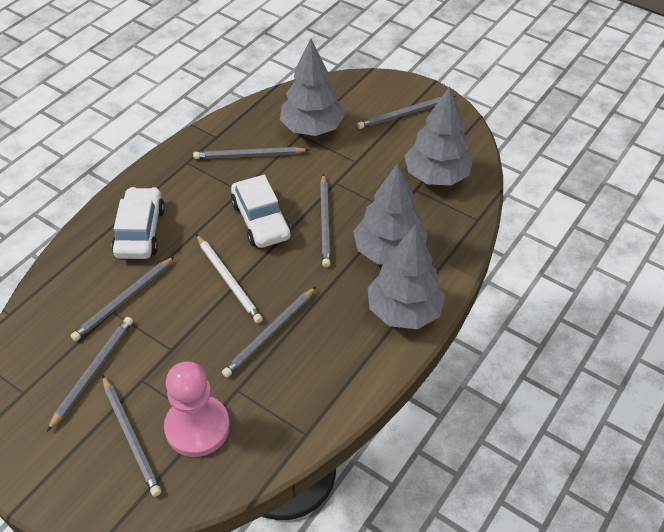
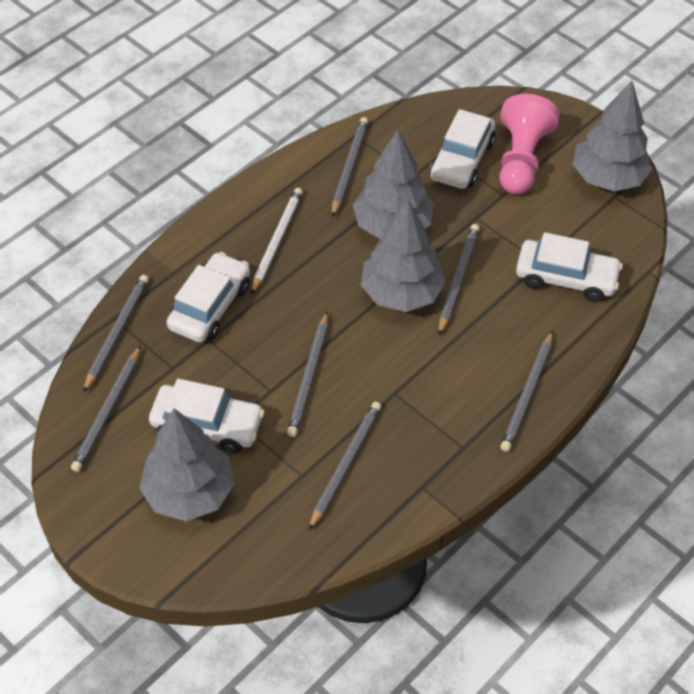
white car: [112,187,165,259] [231,175,291,248] = 2 -> [149,379,265,453] [166,252,250,342] [430,109,496,189] [516,232,623,302] = 4

